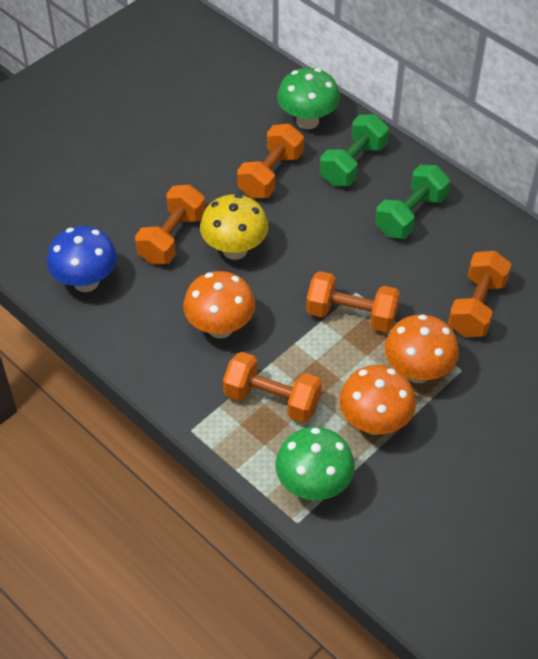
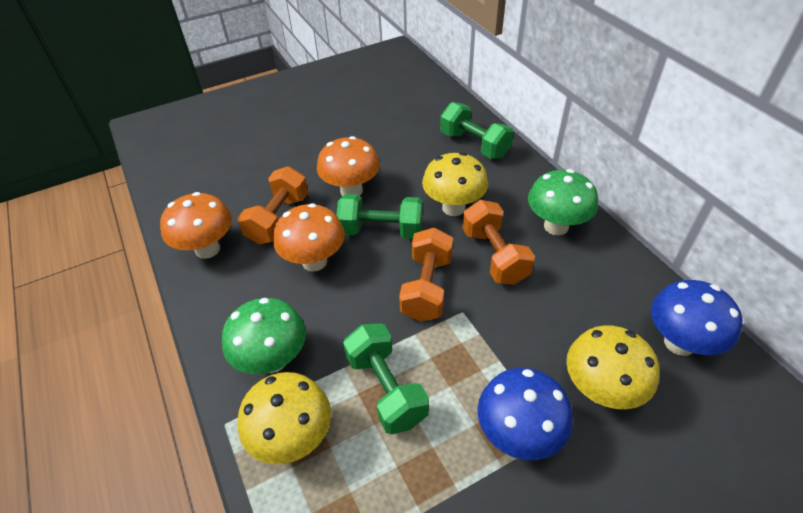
blue mushroom: [47,226,117,292] = 1 -> [478,368,573,460] [651,280,742,356] = 2
green dumbbell: [320,114,389,186] [375,165,450,239] = 2 -> [336,194,423,239] [343,323,429,434] [440,102,514,159] = 3
orange dumbbell: [135,184,206,265] [223,352,322,423] [237,124,304,199] [306,271,400,332] [448,251,511,337] = 5 -> [238,166,308,245] [399,227,453,322] [462,200,535,285] = 3
yellow mushroom: [200,194,268,260] = 1 -> [238,372,331,465] [422,152,488,216] [566,325,660,409] = 3

